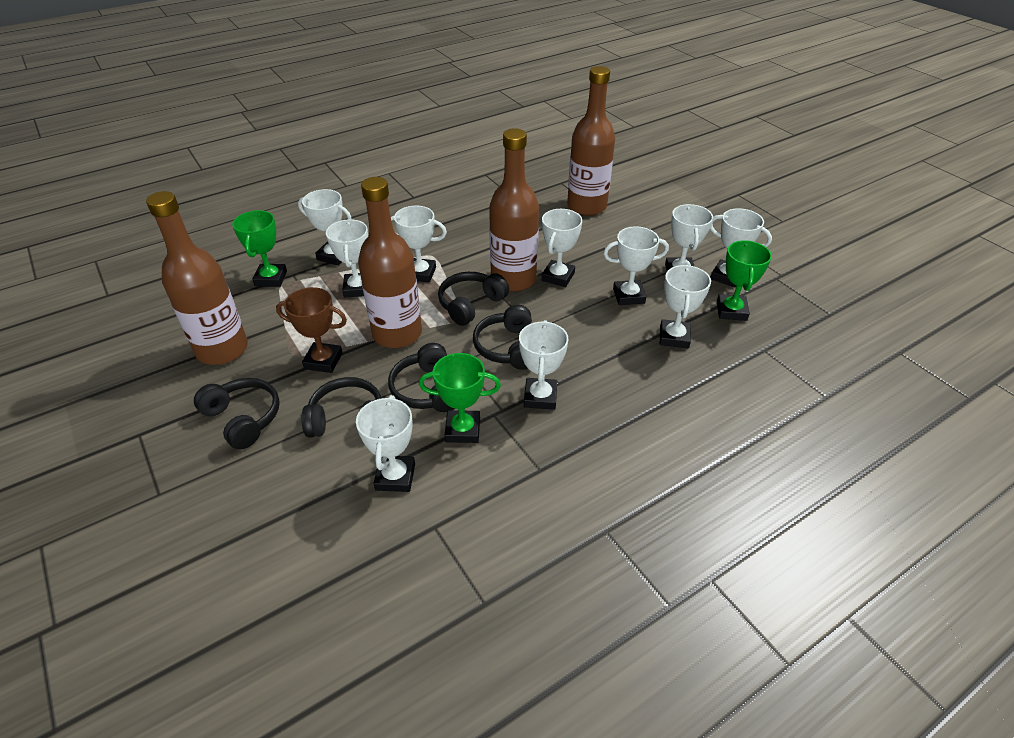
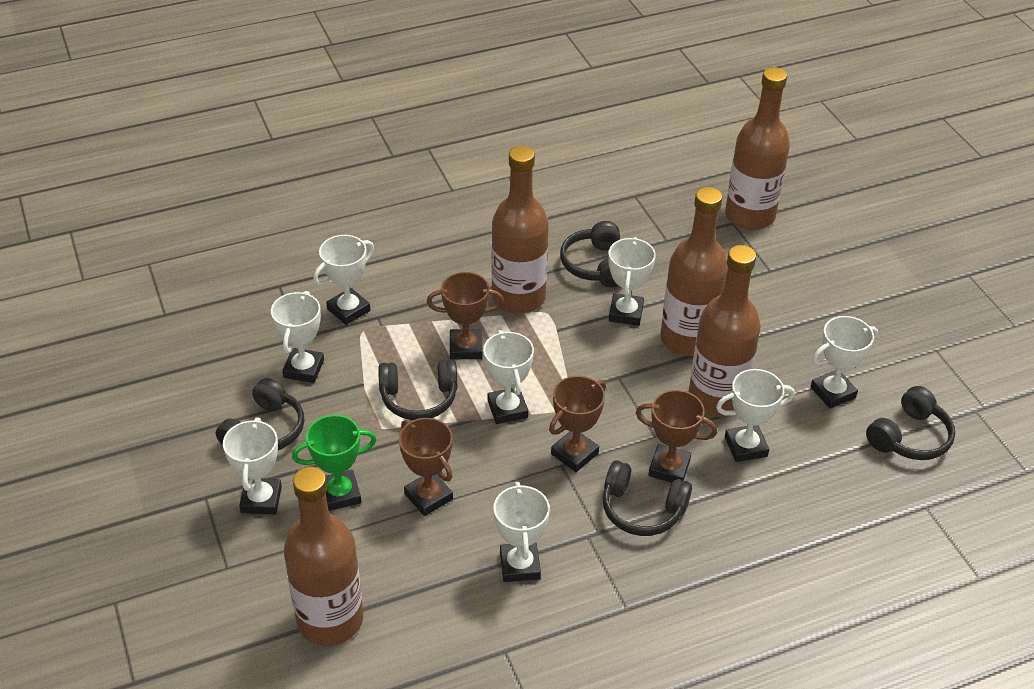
brown bottle: [146,191,248,365] [358,177,422,348] [489,128,539,291] [567,66,615,216] = 4 -> [284,467,363,646] [491,146,549,314] [661,187,728,356] [689,245,761,417] [725,67,790,230] = 5
brown trophy: [276,287,347,373] = 1 -> [399,418,453,516] [427,272,504,359] [549,376,606,472] [636,390,717,482] = 4
green trophy: [232,210,287,287] [419,353,501,443] [717,240,772,321] = 3 -> [292,415,377,511] = 1
white trophy: [298,189,352,265] [326,219,368,297] [356,395,415,492] [391,206,447,283] [519,320,568,410] [542,209,582,287] [603,227,669,305] [660,265,711,348] [665,204,713,271] [710,208,772,287] = 10 -> [223,417,282,514] [271,291,324,383] [313,235,374,325] [483,330,534,424] [494,482,550,582] [608,237,656,326] [716,369,795,462] [810,316,878,409] = 8

